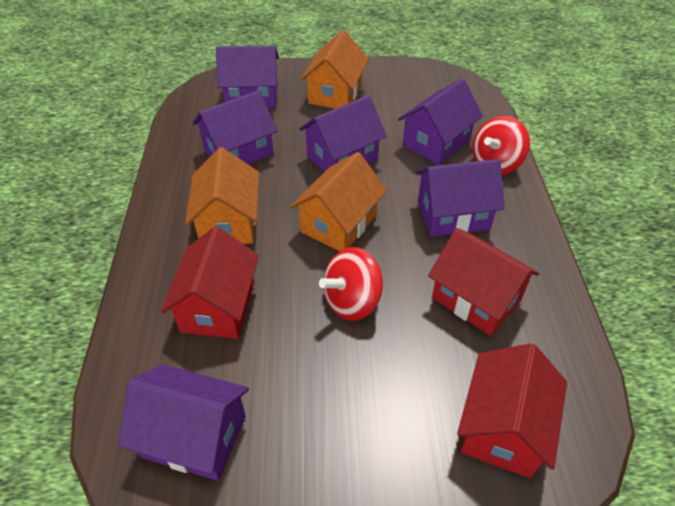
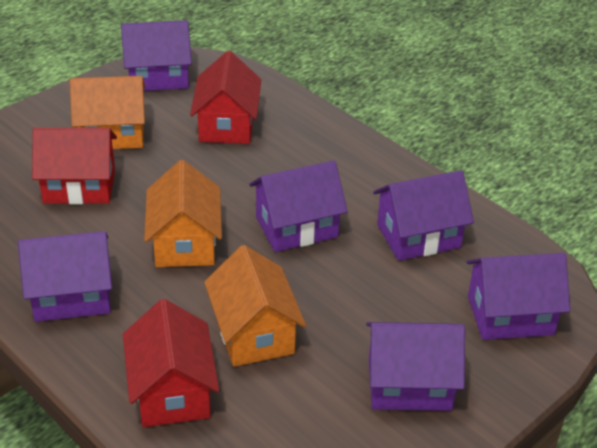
red spinning top: [319,247,383,321] [472,116,530,175] = 2 -> none = 0

